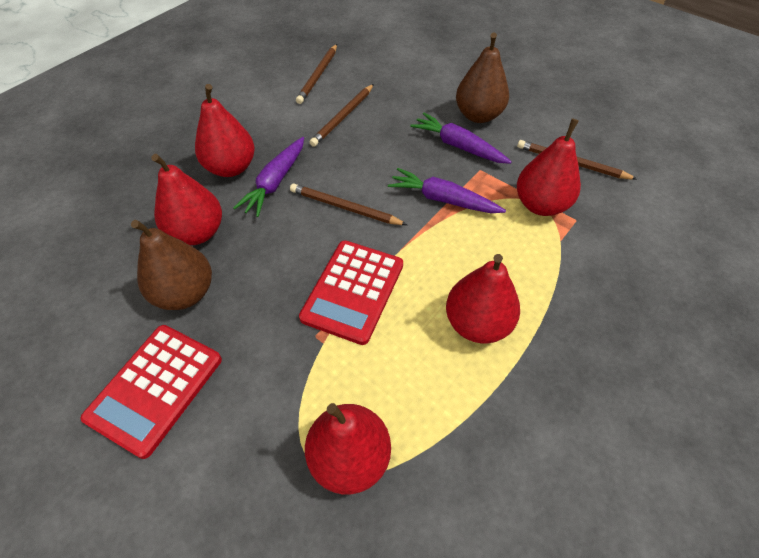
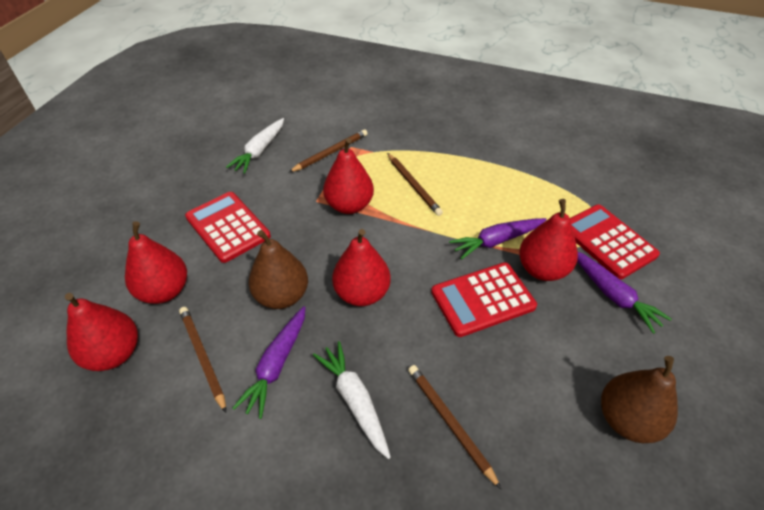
red calculator: [81,325,222,459] [299,240,403,345] = 2 -> [185,192,271,263] [431,262,537,337] [570,205,660,279] = 3
white carrot: none = 0 -> [226,118,284,174] [313,341,391,459] = 2

